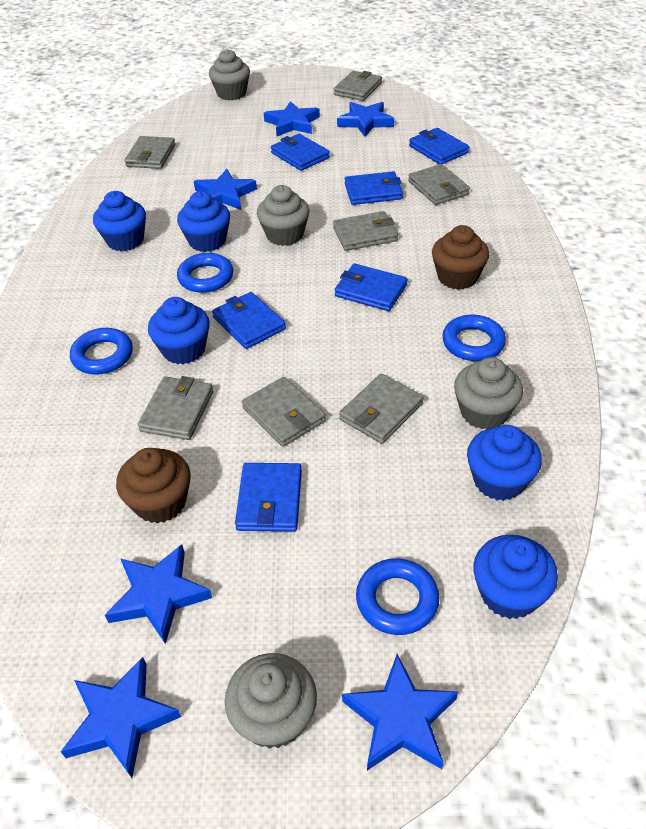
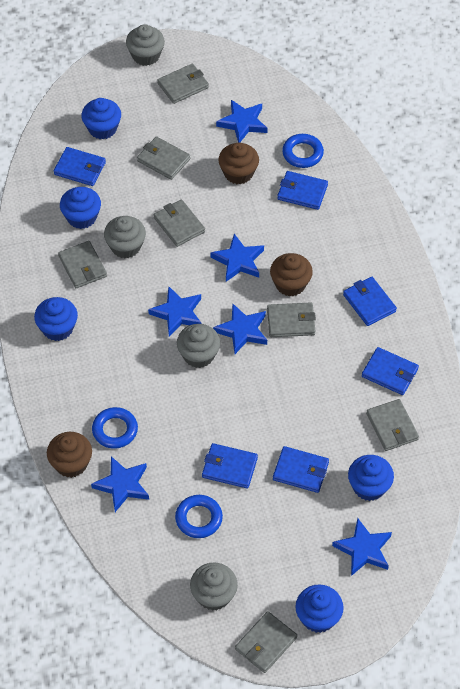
blue ring: [70,328,133,374] [177,253,233,293] [356,558,439,635] [442,315,506,361] = 4 -> [92,407,138,449] [175,495,223,538] [282,134,324,168] = 3
brown cupcake: [116,448,191,524] [432,225,489,290] = 2 -> [47,432,92,478] [218,143,259,184] [270,253,313,296] = 3

